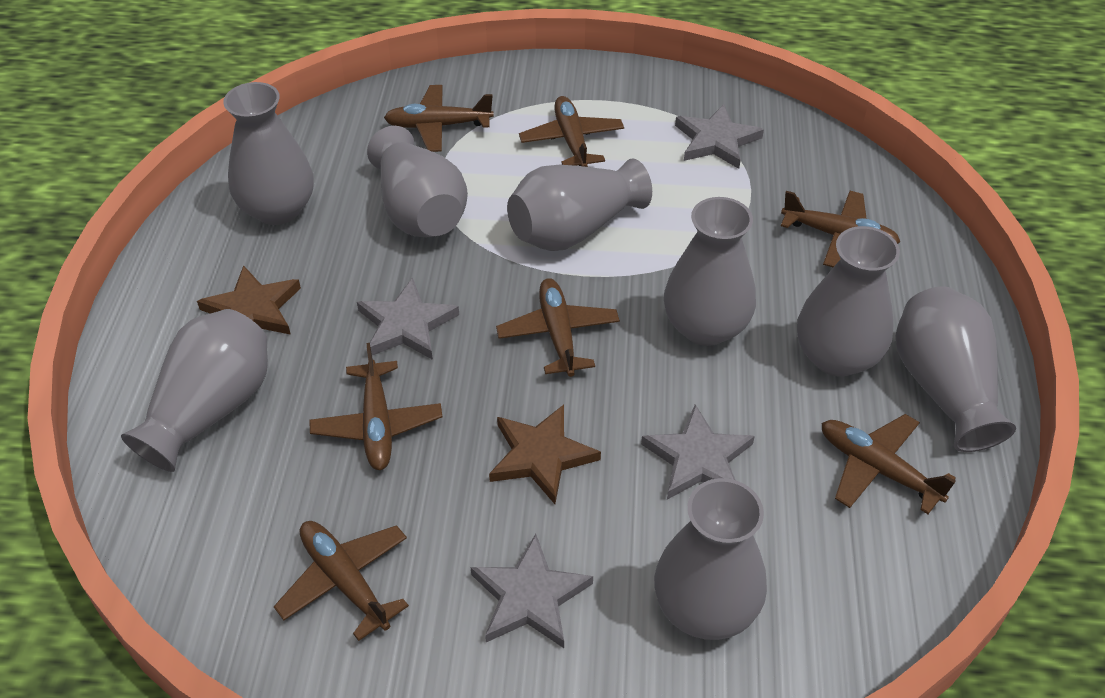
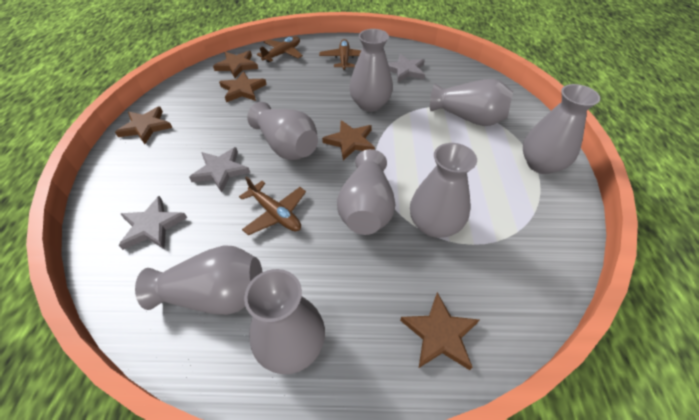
brown plane: [274,521,409,641] [309,343,442,470] [384,85,494,152] [496,278,620,377] [519,96,624,167] [781,191,900,267] [822,414,956,514] = 7 -> [239,176,306,235] [257,36,303,62] [319,39,361,70] = 3
brown star: [197,265,301,335] [489,405,601,504] = 2 -> [115,107,172,144] [213,51,258,78] [219,71,267,102] [322,120,375,160] [400,292,479,370] = 5
grey star: [357,278,459,360] [471,534,593,648] [641,404,755,500] [675,104,764,169] = 4 -> [119,196,187,250] [189,147,250,193] [388,54,425,82] = 3

